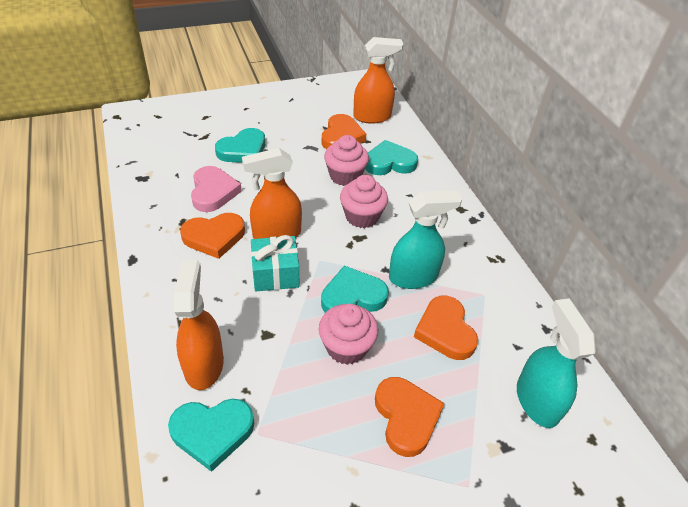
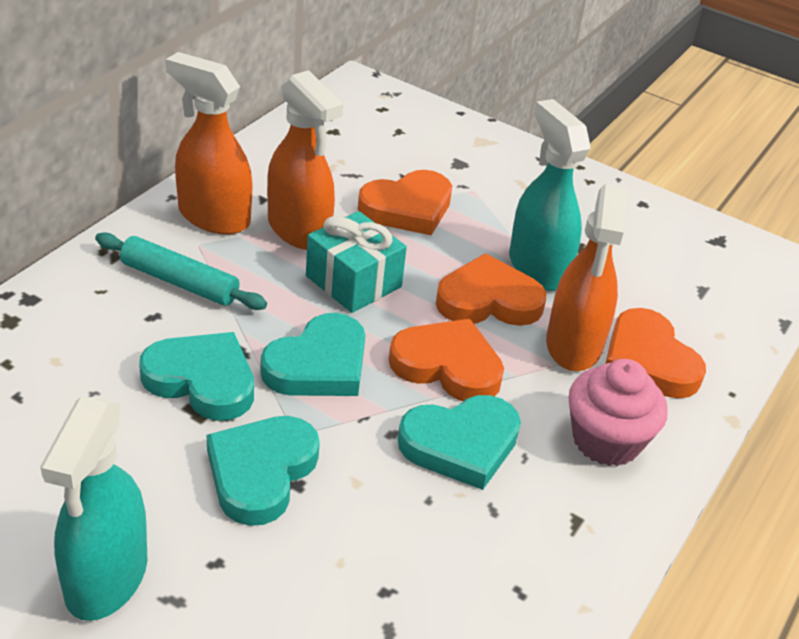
pink cupcake: [319,304,378,365] [324,135,369,186] [340,175,388,228] = 3 -> [568,359,668,466] = 1
pink heart: [191,166,242,212] = 1 -> none = 0
turquoise rolling pin: none = 0 -> [95,232,267,310] = 1

